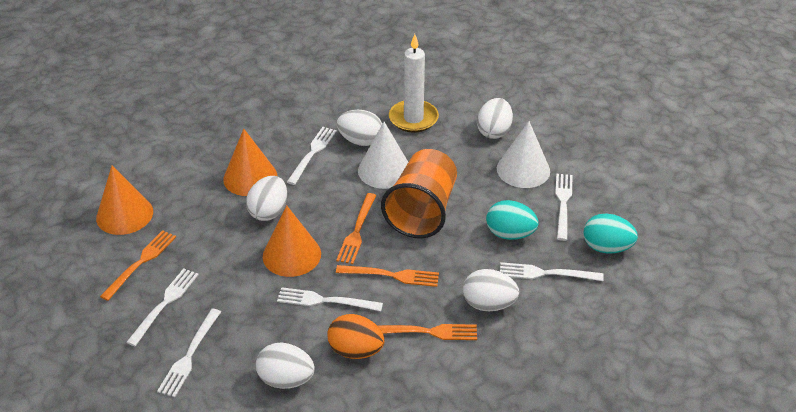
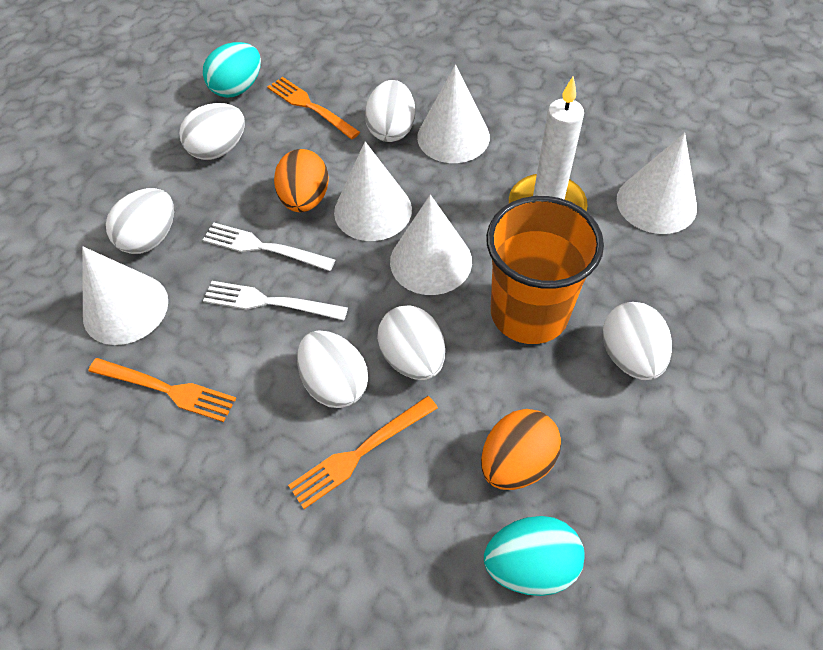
orange cone: [96,166,153,235] [223,129,277,196] [263,205,321,277] = 3 -> none = 0
orange egg: [327,314,385,359] = 1 -> [274,149,329,212] [481,409,561,490] = 2
orange fork: [100,230,176,301] [336,193,376,264] [336,265,439,287] [377,324,477,340] = 4 -> [88,358,236,422] [268,77,360,139] [288,396,438,509] = 3
white cone: [358,122,408,189] [497,121,550,188] = 2 -> [82,247,168,345] [334,142,412,241] [390,195,472,295] [417,65,490,163] [617,133,697,234] = 5
white egg: [246,176,287,221] [256,342,315,389] [337,110,382,146] [463,269,519,311] [477,98,513,139] = 5 -> [106,188,174,254] [179,103,245,160] [297,330,368,408] [365,80,415,142] [377,305,445,380] [602,302,672,380] = 6
white fork: [126,268,199,346] [157,309,221,397] [277,287,383,311] [287,127,337,185] [500,262,604,281] [555,173,573,241] = 6 -> [203,223,335,271] [203,281,348,320] = 2

